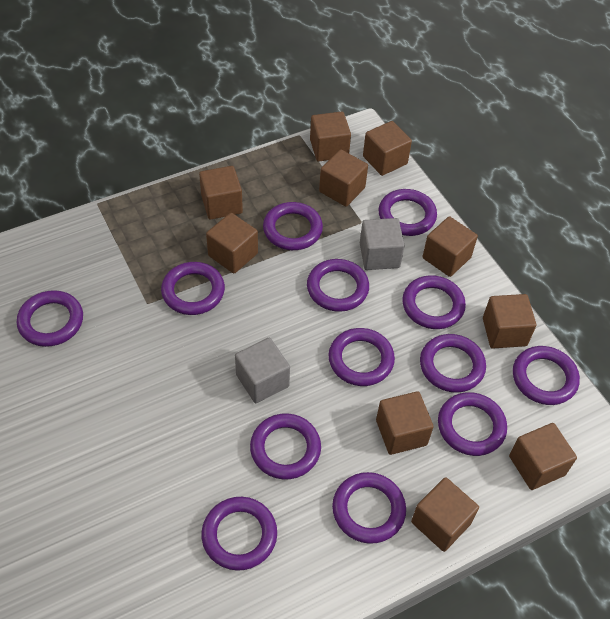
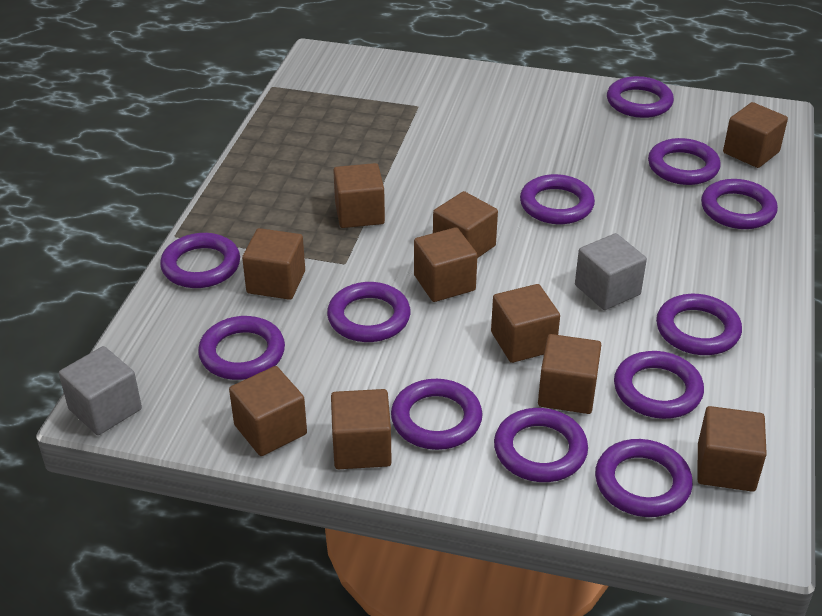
purple ring: [17,290,83,347] [161,262,225,315] [202,497,277,571] [250,413,321,480] [263,202,323,250] [307,259,369,312] [328,328,395,386] [332,472,406,544] [379,189,437,236] [402,275,466,329] [420,334,486,393] [438,392,507,456] [513,346,580,405] = 13 -> [160,233,240,288] [198,316,285,380] [327,282,411,342] [391,379,482,450] [494,408,588,482] [520,174,595,224] [595,439,693,517] [607,76,674,118] [614,351,704,419] [648,138,721,185] [656,294,742,355] [701,179,778,229] = 12

